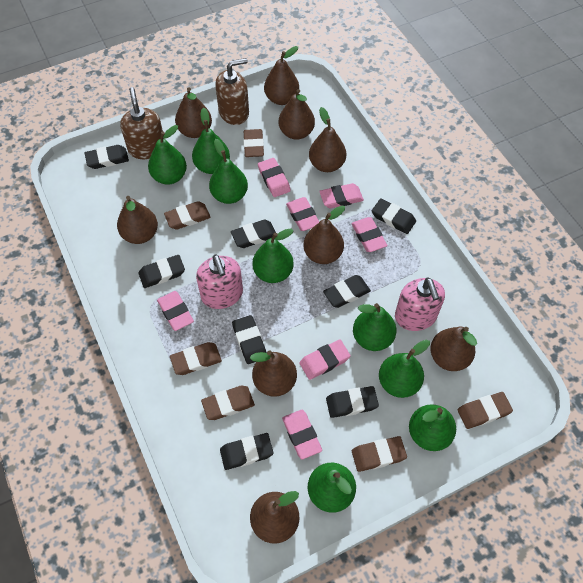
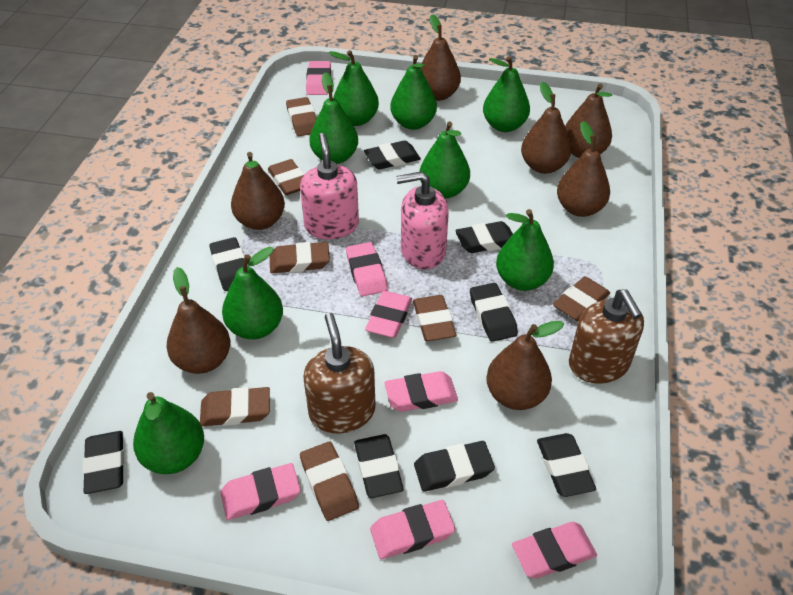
brown eraser: [164,201,211,230] [170,342,222,375] [201,386,255,420] [243,129,264,157] [352,436,407,472] [457,392,513,429] = 6 -> [200,387,270,426] [268,159,305,195] [270,242,330,273] [286,97,317,136] [300,442,359,521] [413,295,456,341] [553,276,610,322] = 7
brown pear: [117,196,158,244] [175,87,212,138] [250,350,297,397] [250,491,299,544] [264,46,299,105] [279,89,315,140] [304,206,345,264] [309,107,346,172] [430,326,477,371] = 9 -> [166,267,230,374] [231,152,285,230] [420,14,461,101] [486,321,564,410] [521,82,571,174] [557,121,610,217] [565,83,612,158] = 7

